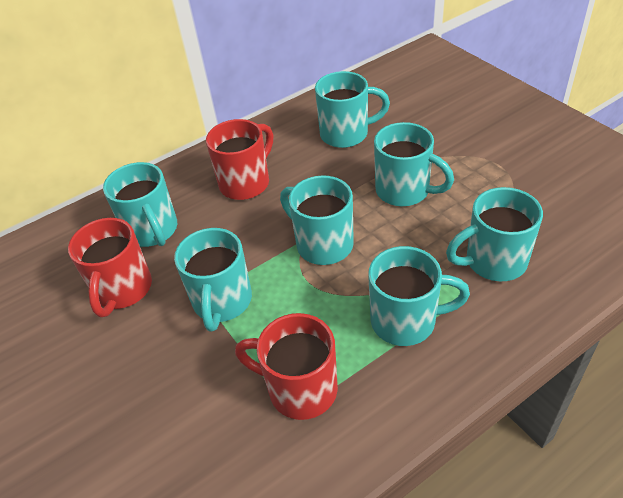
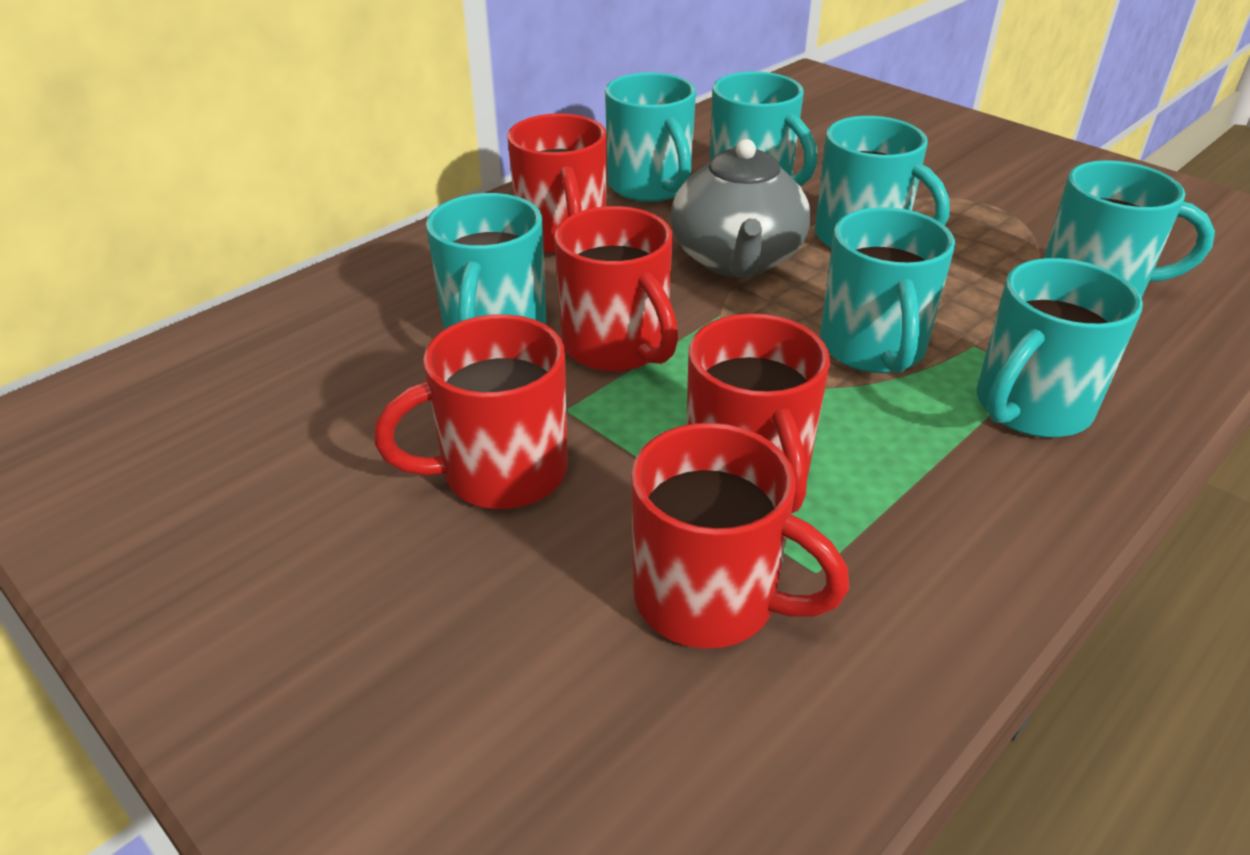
grey teapot: none = 0 -> [671,139,810,277] = 1
red mug: [68,218,152,317] [206,119,273,200] [235,313,338,420] = 3 -> [374,314,568,509] [507,113,607,254] [554,206,678,372] [631,423,850,649] [686,314,830,513] = 5

